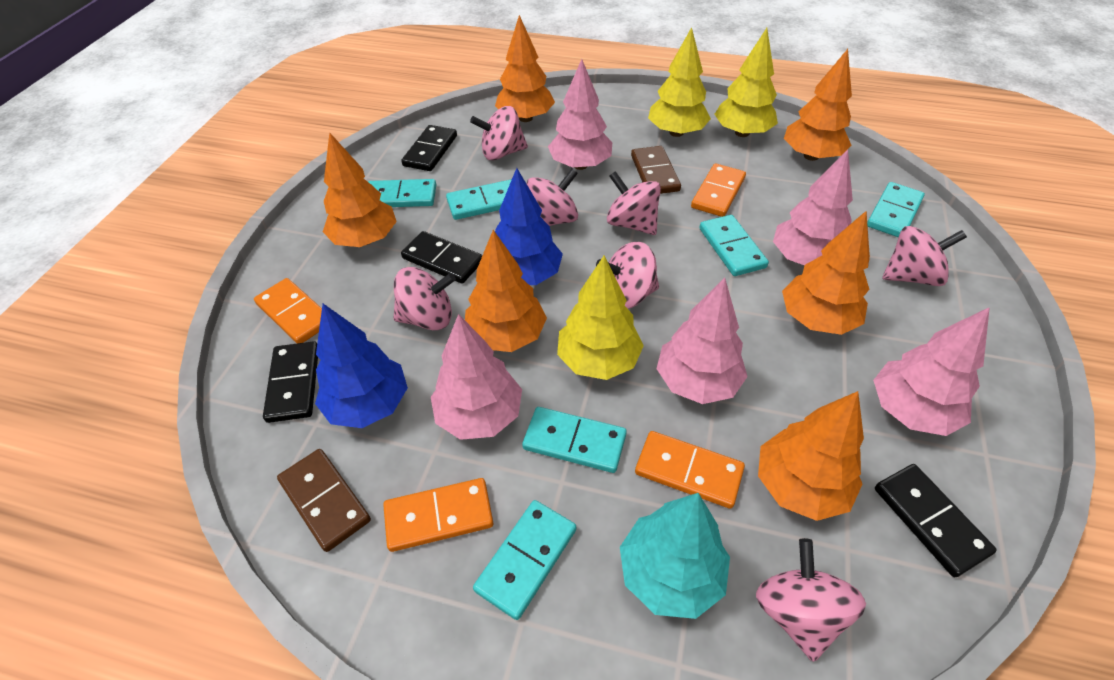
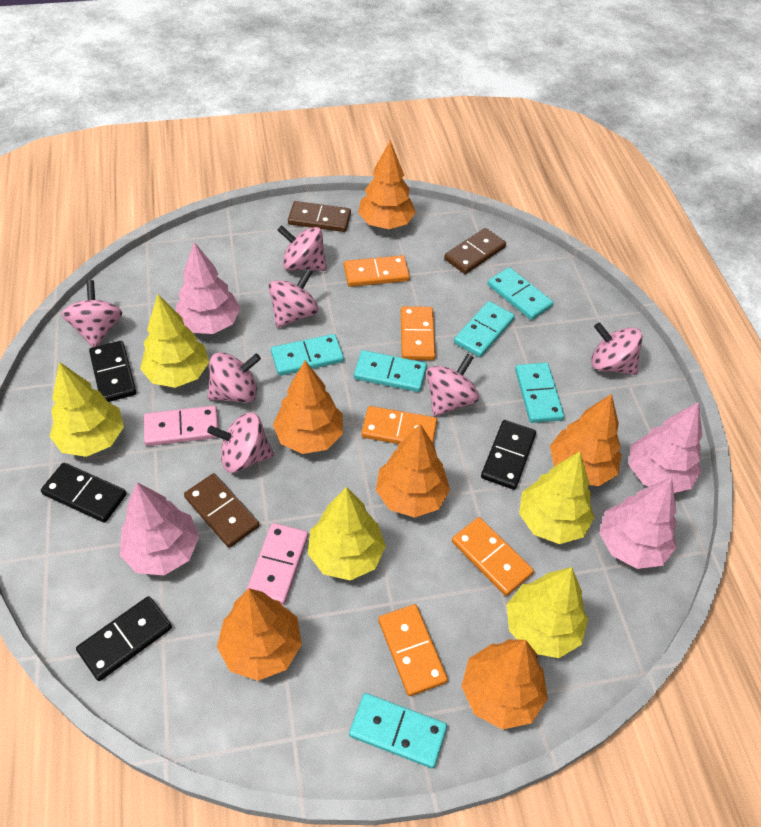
blue tree: [315,304,408,428] [495,168,563,285] = 2 -> none = 0
brown domino: [277,449,371,552] [631,146,681,194] = 2 -> [184,473,259,548] [288,201,351,232] [444,228,506,274] = 3
orange domino: [254,278,322,343] [383,478,493,552] [635,431,745,509] [691,163,746,217] = 4 -> [344,255,410,287] [361,406,437,444] [378,604,448,696] [401,306,436,360] [452,517,534,596] = 5
pink domino: none = 0 -> [144,406,219,446] [246,523,308,605] = 2
pink tree: [431,314,522,440] [548,59,612,170] [656,278,748,404] [773,150,853,266] [873,307,990,436] = 5 -> [120,482,199,575] [176,242,240,334] [599,477,677,569] [629,402,702,493] = 4
turquoise tree: [620,493,730,619] = 1 -> none = 0
yellow tree: [557,255,644,380] [648,27,711,137] [714,28,778,137] = 3 -> [49,362,124,457] [140,294,209,388] [308,487,386,580] [507,567,588,658] [519,452,595,544] = 5

